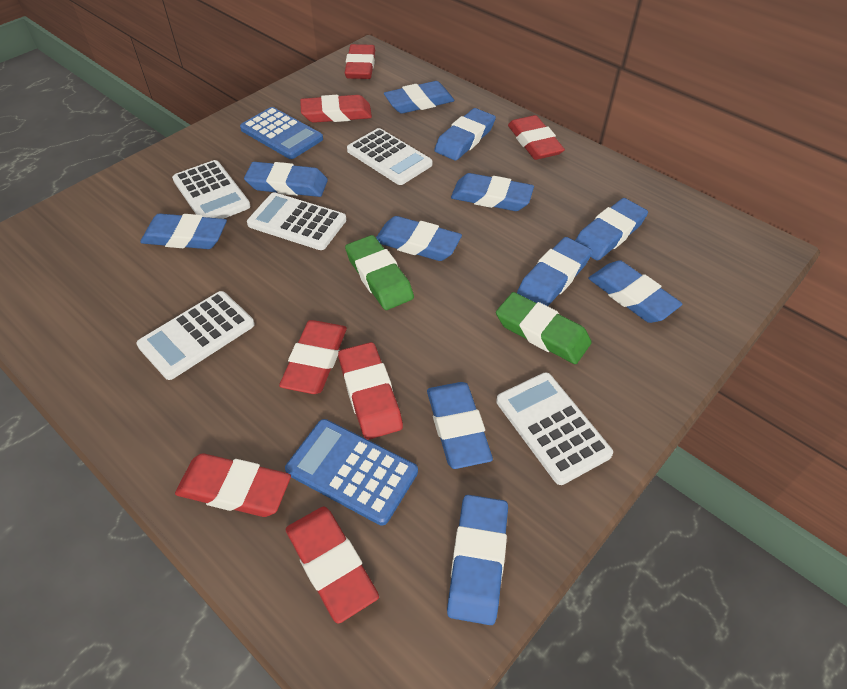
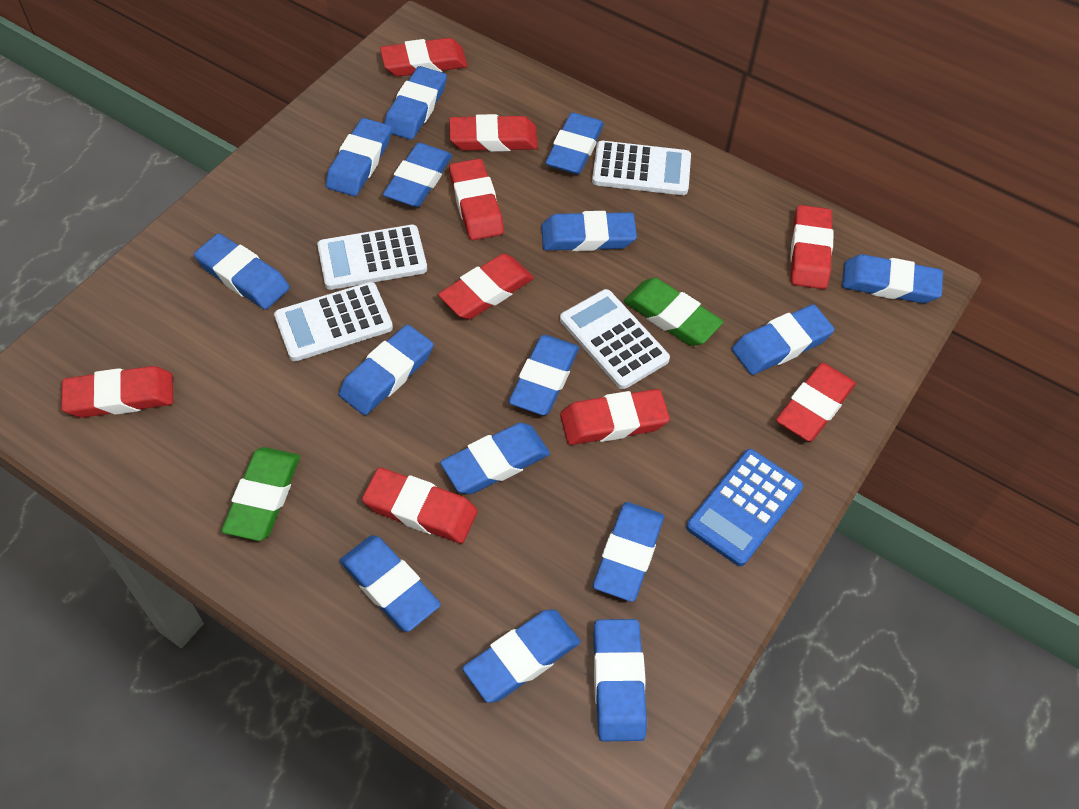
blue calculator: [240,107,323,159] [285,419,418,526] = 2 -> [686,449,803,566] = 1
blue eraser: [140,214,227,249] [244,162,328,197] [376,216,462,261] [384,81,455,114] [427,382,493,469] [434,108,496,161] [447,495,508,625] [451,173,534,211] [517,237,592,306] [575,198,648,261] [588,260,682,323] = 11 -> [194,233,290,310] [326,118,392,196] [339,324,434,415] [339,535,441,632] [383,143,452,207] [384,66,447,140] [440,423,550,494] [462,609,580,703] [509,335,579,415] [541,211,637,251] [545,112,604,174] [593,502,664,602] [593,619,647,741] [732,304,835,375] [842,254,943,303] = 15
red eraser: [175,454,291,517] [279,320,347,394] [286,507,379,624] [300,95,372,123] [338,342,403,440] [345,44,375,79] [508,115,565,160] = 7 -> [61,366,173,418] [362,467,478,544] [380,38,467,76] [438,254,534,319] [449,114,538,152] [449,159,504,240] [560,389,670,445] [776,363,856,441] [790,205,834,289] = 9
white calculator: [136,291,255,380] [172,160,250,219] [247,192,346,250] [347,128,432,185] [496,373,613,485] = 5 -> [274,282,393,361] [317,225,427,290] [560,289,670,389] [592,141,691,195] = 4

